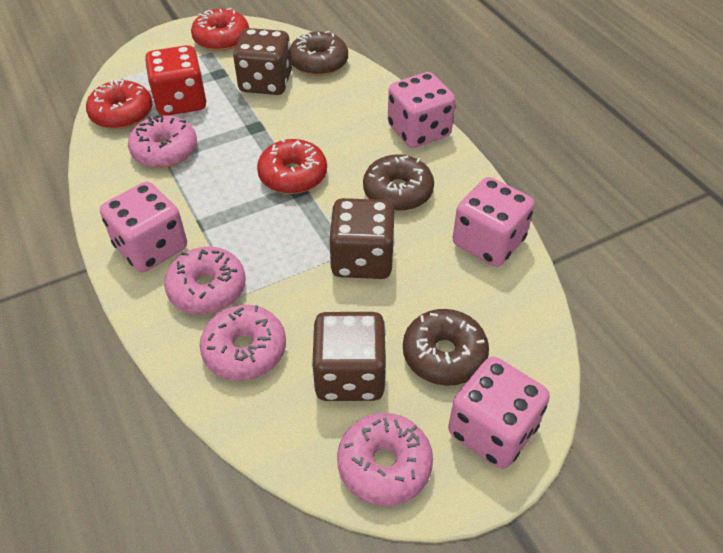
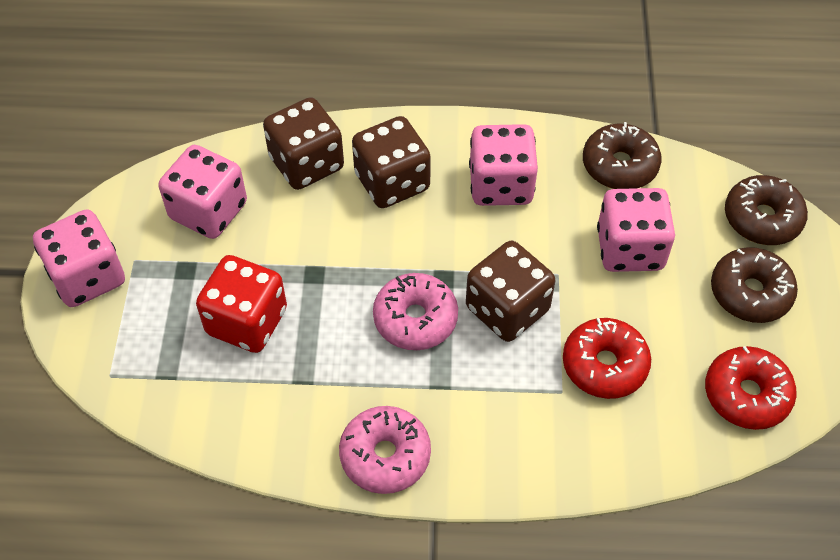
pink donut: [128,115,197,168] [164,247,245,314] [200,305,286,381] [337,413,433,506] = 4 -> [339,406,431,494] [373,273,458,350] = 2
red donut: [86,79,152,129] [191,8,249,51] [257,138,327,194] = 3 -> [563,318,651,399] [705,346,797,430] = 2

